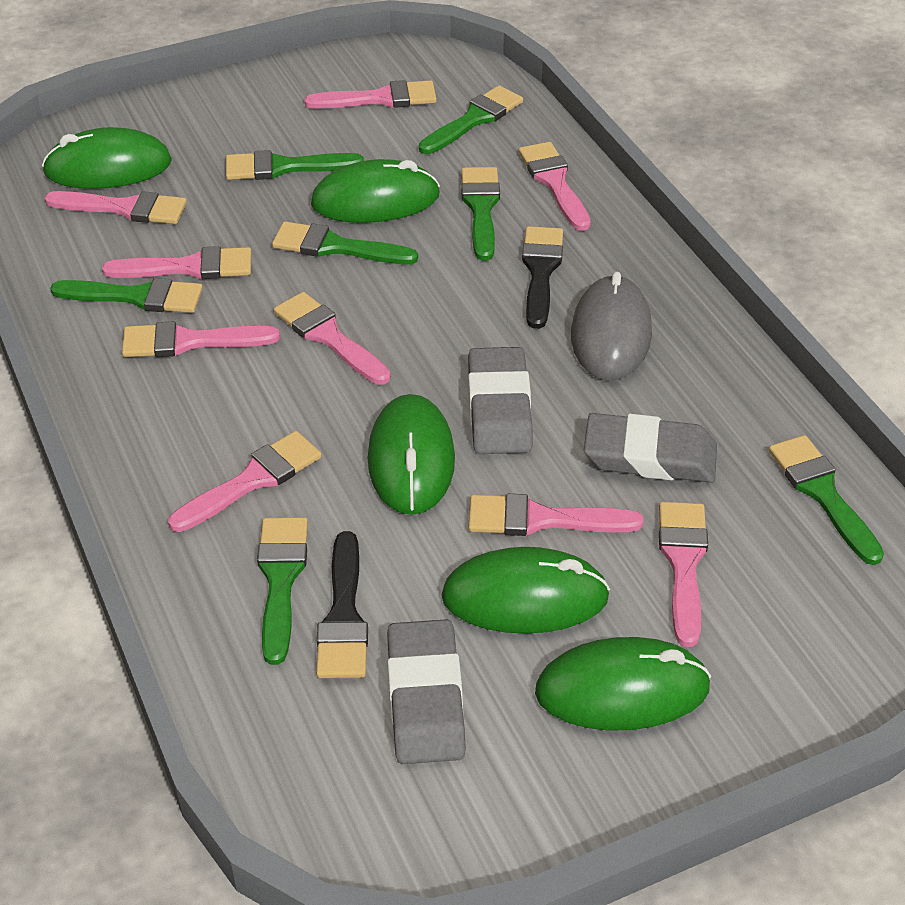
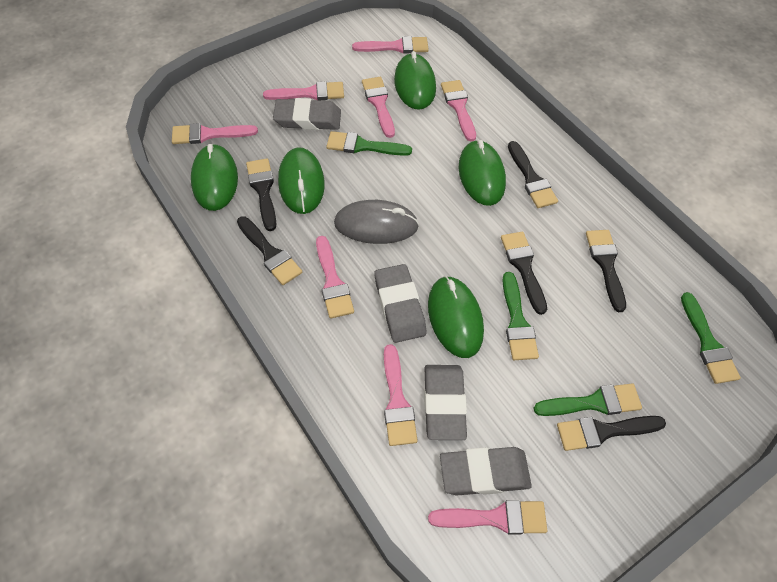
black brush: [316,531,368,678] [522,226,563,329] = 2 -> [237,216,302,285] [246,158,276,231] [501,232,547,315] [508,141,558,208] [557,416,666,451] [586,230,626,312] = 6
green brush: [50,278,203,313] [226,150,364,180] [257,517,308,665] [272,221,418,264] [419,85,523,154] [461,167,500,261] [769,435,884,565] = 7 -> [326,131,412,156] [502,272,539,360] [534,383,642,416] [681,292,741,384] = 4
grey eraser: [387,619,466,764] [468,347,533,454] [584,413,717,483] = 3 -> [273,98,341,130] [374,264,426,343] [424,365,467,440] [440,447,532,496] = 4
pink brush: [45,191,187,224] [102,246,251,279] [122,321,280,357] [168,431,322,532] [274,292,391,385] [304,80,437,109] [468,494,644,536] [519,142,591,231] [659,502,708,647] = 9 -> [172,123,258,144] [263,81,344,100] [316,236,354,319] [352,36,429,54] [362,77,395,138] [384,344,418,446] [428,500,547,535] [441,80,476,142] = 8

